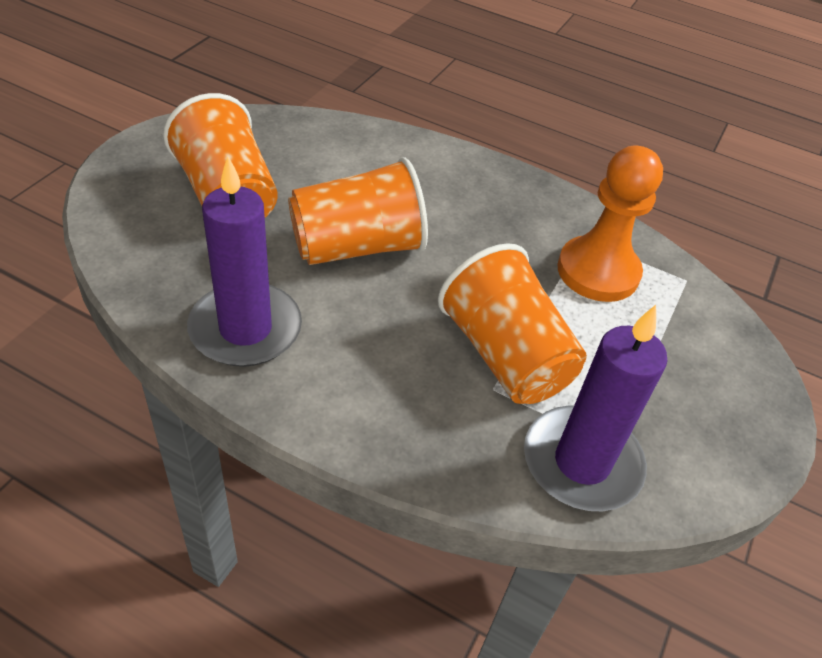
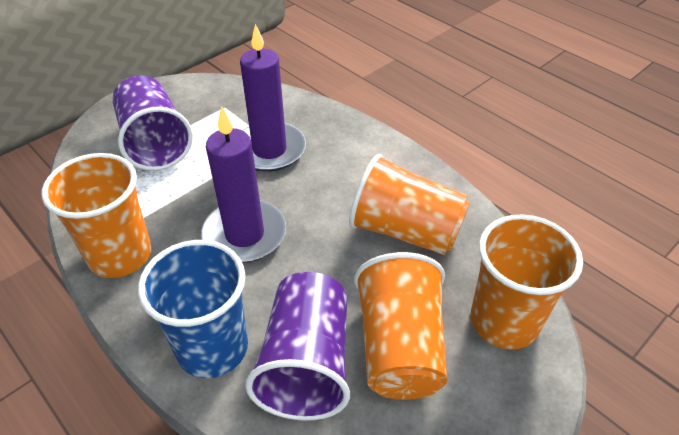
blue cup: none = 0 -> [138,240,248,378] = 1
orange cup: [163,93,278,218] [288,157,428,265] [438,243,587,404] = 3 -> [42,153,152,278] [349,154,470,255] [354,252,447,400] [471,215,583,349] = 4
orange pawn: [557,146,663,302] = 1 -> none = 0
purple cup: none = 0 -> [113,75,193,171] [245,272,350,421] = 2

